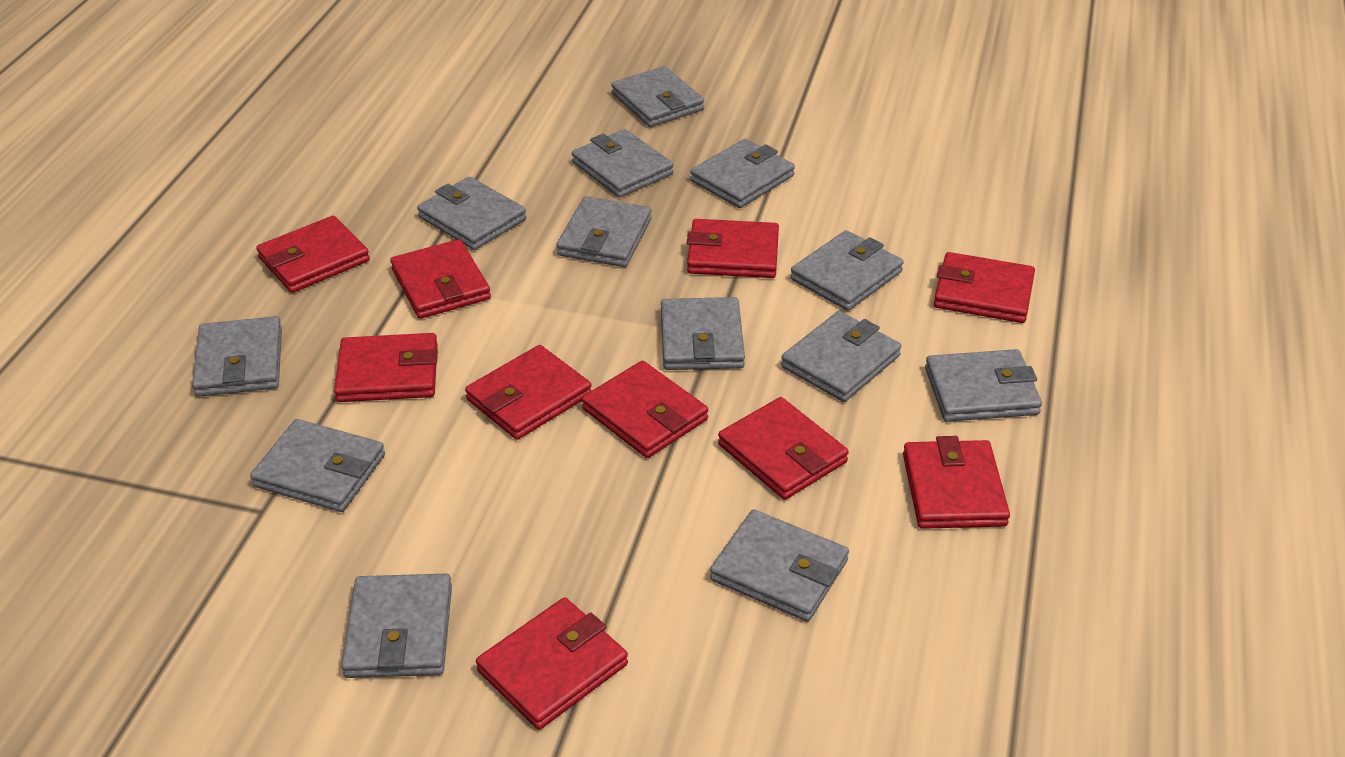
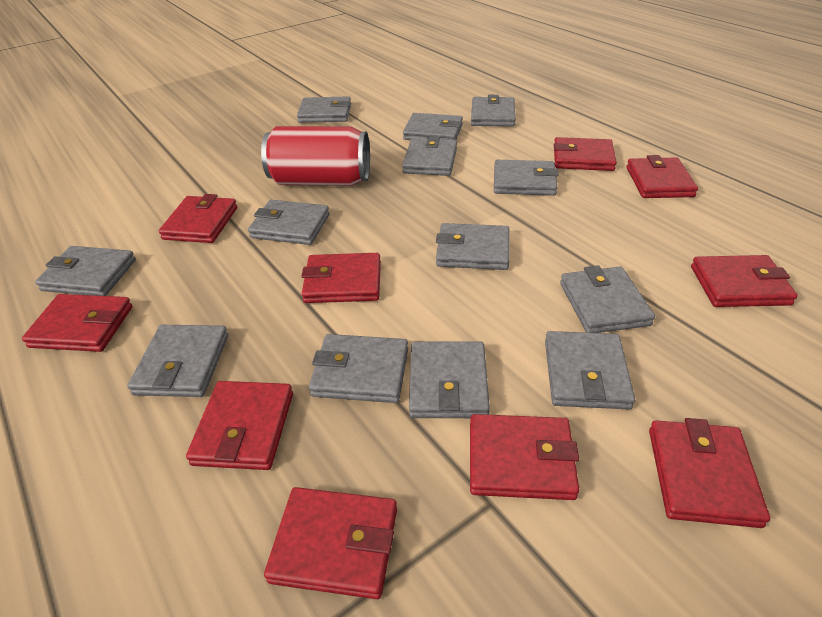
red can: none = 0 -> [261,126,370,186] = 1

